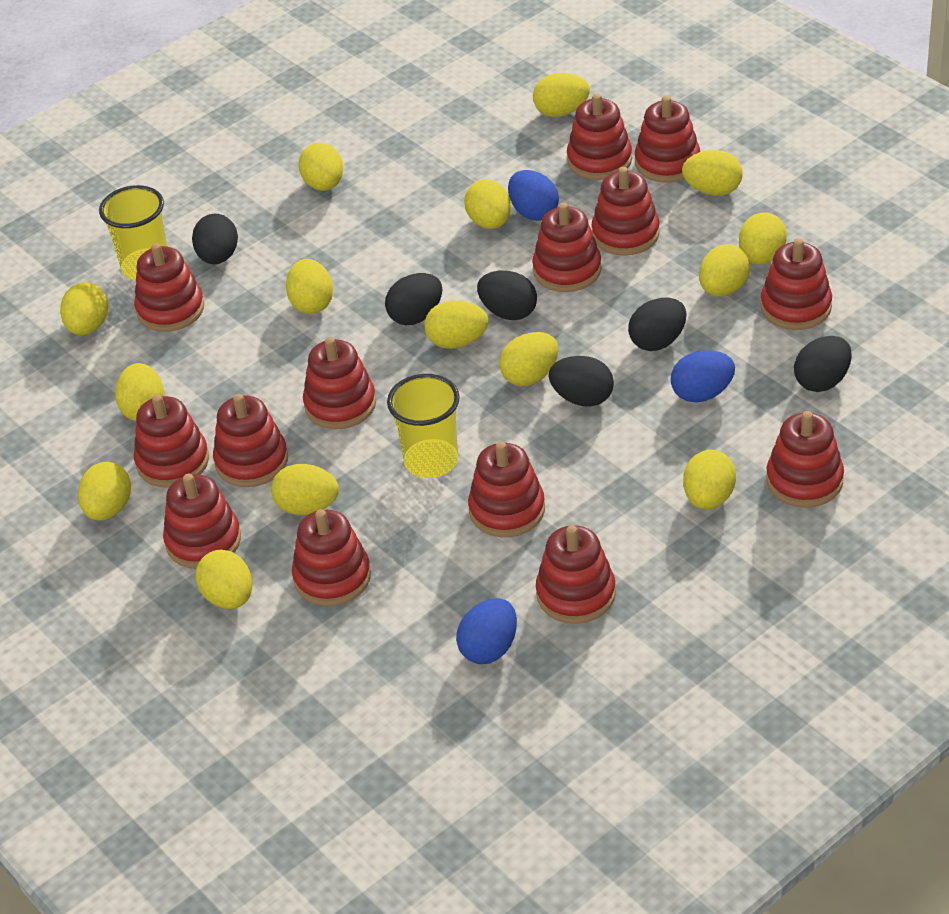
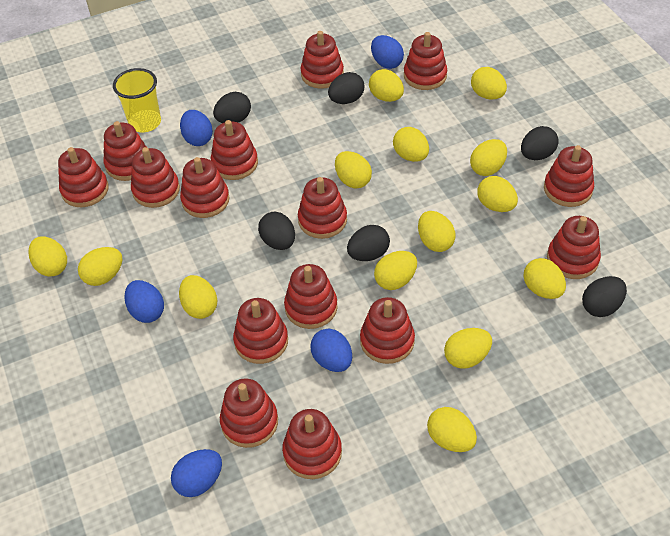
blue egg: [456,598,517,664] [508,170,559,221] [671,351,735,403] = 3 -> [124,280,164,323] [171,449,222,497] [180,110,213,146] [310,329,352,372] [371,35,404,69] = 5
red stacking toy: [134,243,204,332] [134,394,209,488] [163,474,241,569] [213,394,288,487] [292,509,371,606] [303,337,376,429] [468,441,545,537] [532,203,602,292] [536,525,616,624] [567,94,632,180] [591,167,660,256] [635,96,700,183] [761,238,832,330] [766,411,844,508] = 14 -> [58,147,109,207] [103,121,146,181] [131,147,180,208] [180,157,230,218] [211,120,258,180] [220,379,278,448] [233,298,288,364] [282,409,342,479] [284,264,338,329] [298,177,347,239] [300,31,344,89] [360,297,415,364] [404,32,447,90] [544,145,594,207] [547,216,601,279] = 15
yellow cup: [99,185,167,280] [387,374,460,478] = 2 -> [113,68,161,132] = 1
yellow egg: [60,282,108,335] [78,462,131,520] [115,363,165,421] [195,550,252,609] [271,464,339,515] [286,259,333,314] [299,143,343,191] [425,300,488,349] [464,179,511,229] [499,332,558,386] [533,73,590,117] [682,150,743,196] [683,450,736,510] [699,244,750,296] [739,212,787,265] = 15 -> [28,236,67,276] [78,247,122,286] [179,275,217,319] [335,151,372,188] [369,69,404,102] [374,251,417,290] [393,127,429,162] [418,211,456,252] [427,407,477,452] [444,328,492,368] [470,139,507,176] [471,67,507,100] [477,176,518,212] [523,258,566,299] = 14

